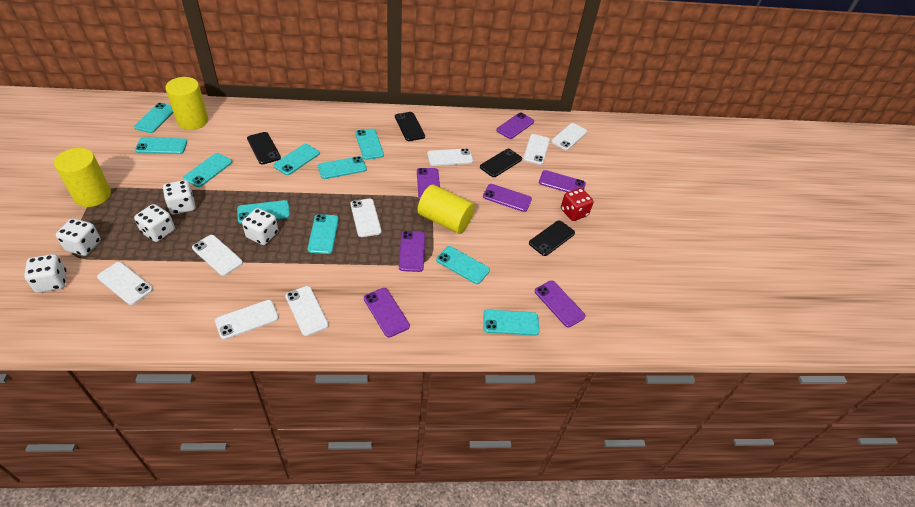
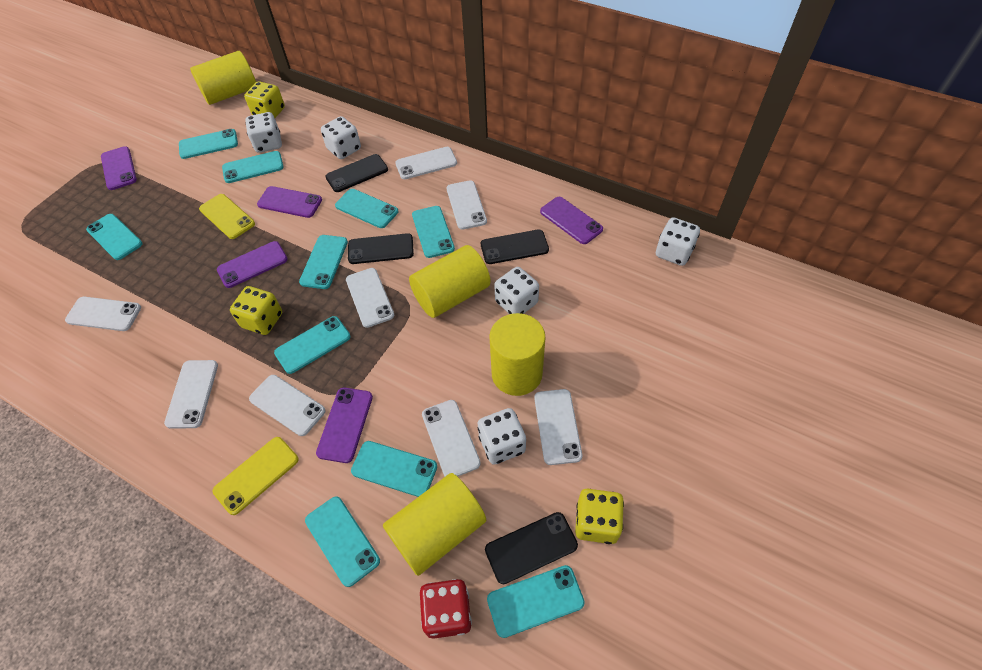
purple phone: [364,288,410,337] [399,231,425,272] [417,168,440,200] [483,184,532,212] [496,113,534,139] [535,281,586,327] [539,170,586,192] = 7 -> [101,146,137,190] [217,241,288,288] [257,186,322,218] [316,388,373,463] [540,197,603,244] = 5
yellow cylinder: [54,148,111,207] [165,77,208,130] [418,185,475,234] = 3 -> [190,51,256,105] [383,473,486,576] [409,245,491,318] [489,313,545,396] = 4
yellow dice: none = 0 -> [230,286,282,335] [244,81,285,118] [575,489,624,544] = 3
yellow phone: none = 0 -> [199,194,255,239] [213,437,298,515] = 2

